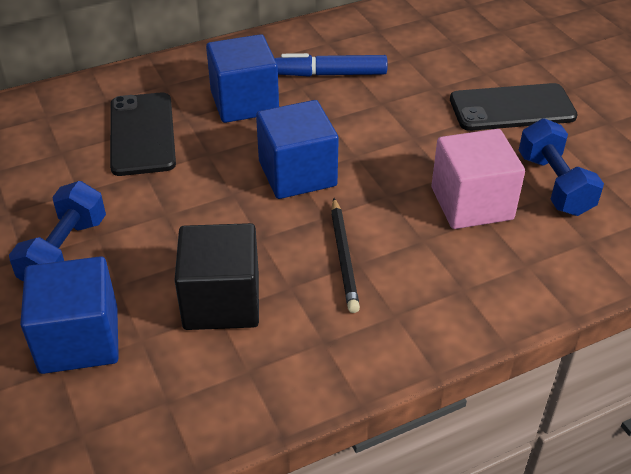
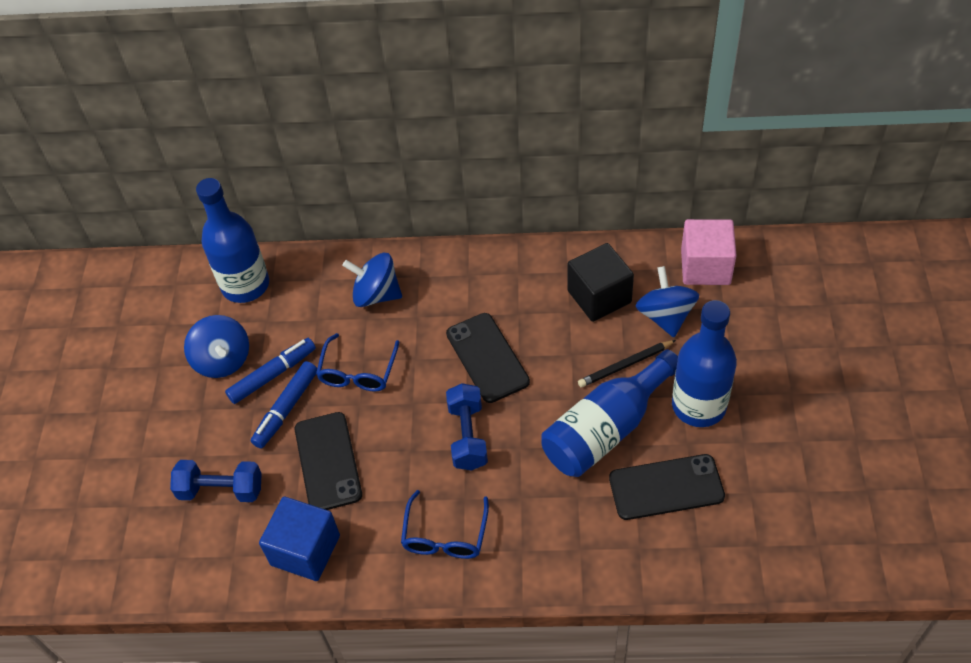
black phone: [110,92,176,176] [450,83,578,131] = 2 -> [294,412,362,510] [446,313,530,403] [609,454,725,520] = 3
blue bottle: none = 0 -> [196,178,269,303] [541,349,678,477] [672,300,737,427] = 3
blue cube: [20,256,119,374] [206,34,279,123] [256,100,339,199] = 3 -> [259,496,340,581] = 1
blue glasses: none = 0 -> [316,333,400,392] [401,490,489,559] = 2
blue marker: [274,53,388,77] = 1 -> [225,338,316,404] [251,361,317,449] = 2
blue spinning top: none = 0 -> [184,315,249,378] [342,253,402,307] [635,266,699,337] = 3

